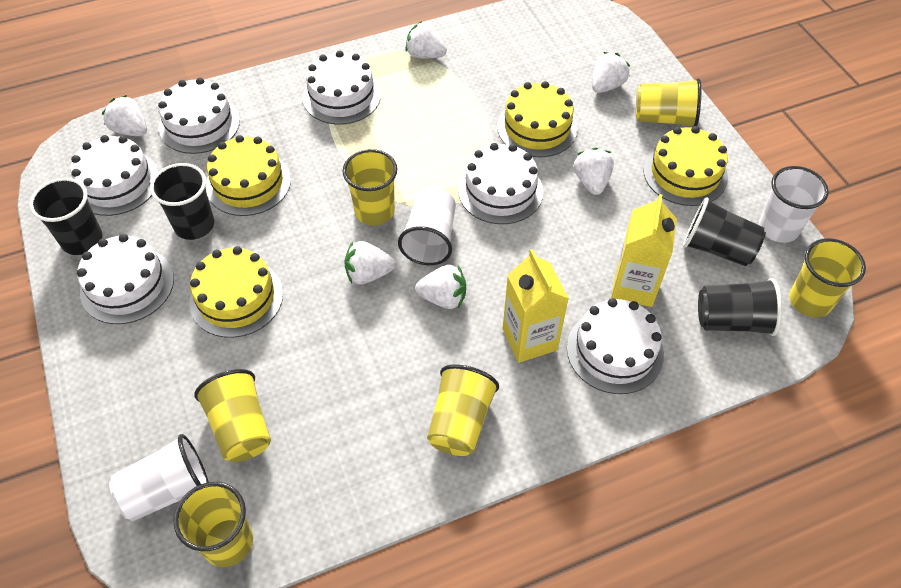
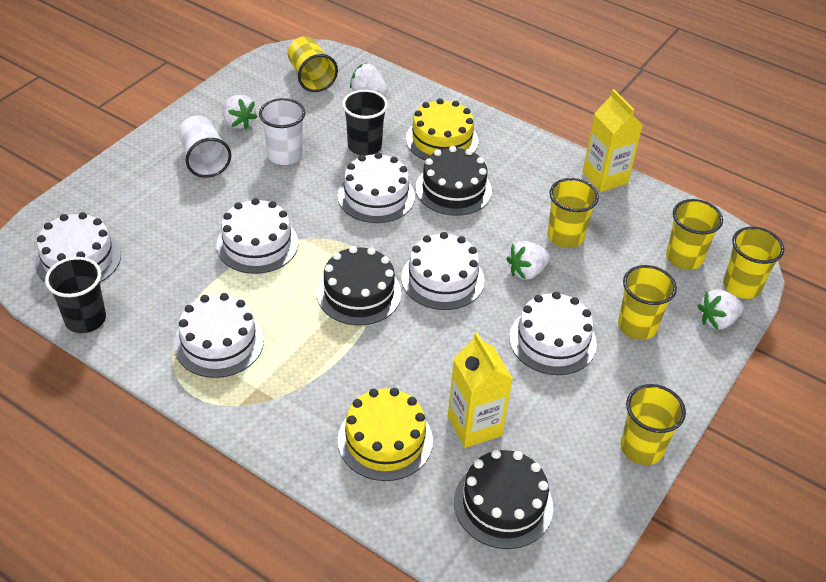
black cake: none = 0 -> [317,246,401,325] [416,146,492,216] [454,449,553,549] = 3
black cup: [29,178,103,255] [150,163,214,240] [683,197,766,266] [698,278,782,336] = 4 -> [45,257,106,333] [342,90,388,156] = 2
white cup: [109,434,209,521] [398,188,456,265] [759,166,829,243] = 3 -> [179,115,231,178] [259,98,305,165] = 2
white strawberry: [102,95,147,136] [344,241,395,284] [405,21,447,58] [415,265,466,309] [574,147,614,195] [592,52,630,93] = 6 -> [223,95,258,129] [350,63,388,95] [506,241,551,280] [698,289,744,330] = 4
yellow cake: [189,246,283,338] [206,135,291,216] [497,81,578,157] [643,126,728,206] = 4 -> [338,388,433,481] [406,98,478,161] = 2

